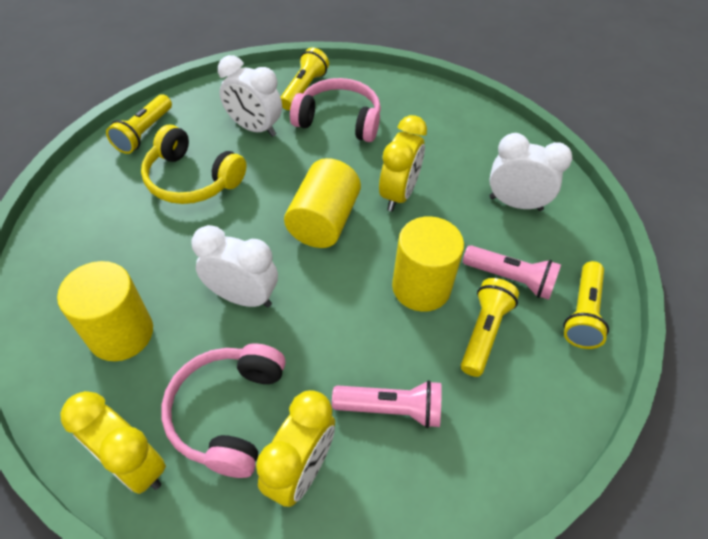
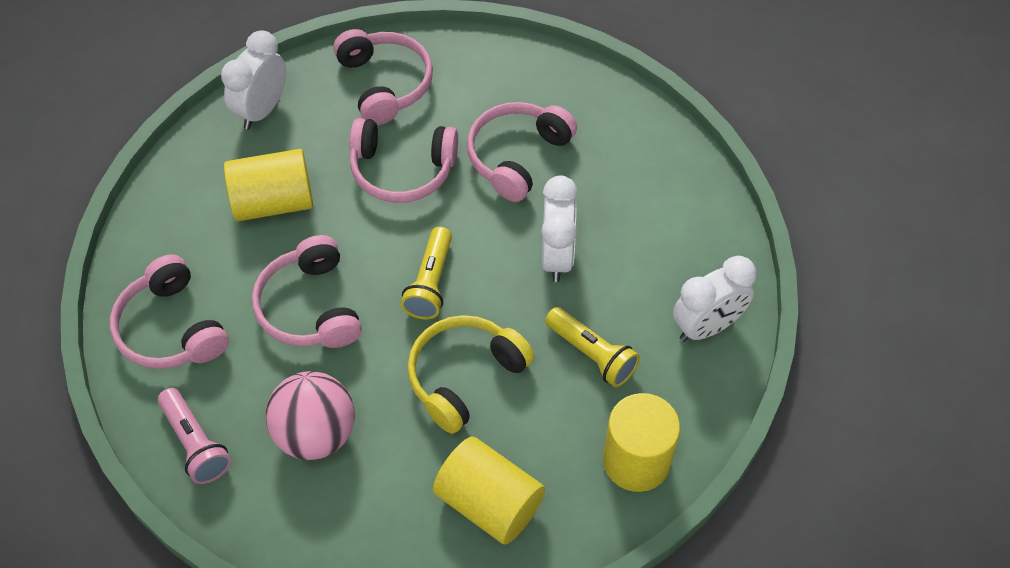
pink ball: none = 0 -> [266,371,355,460] = 1
pink flashlight: [332,380,442,428] [463,245,561,300] = 2 -> [158,388,231,484] = 1
pink headphones: [161,343,286,478] [290,78,381,142] = 2 -> [110,254,229,369] [252,235,362,348] [333,29,433,125] [349,118,458,203] [467,102,577,202] = 5
yellow clock: [60,391,166,494] [256,390,335,507] [379,115,427,212] = 3 -> none = 0
yellow flashlight: [106,94,172,154] [281,48,329,110] [461,278,519,377] [563,261,609,349] = 4 -> [401,227,452,319] [545,307,640,387] = 2

